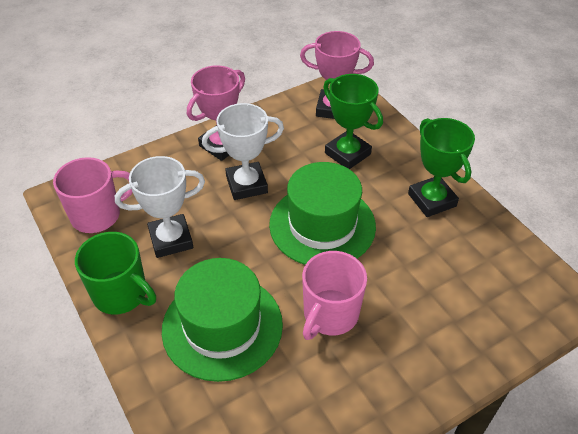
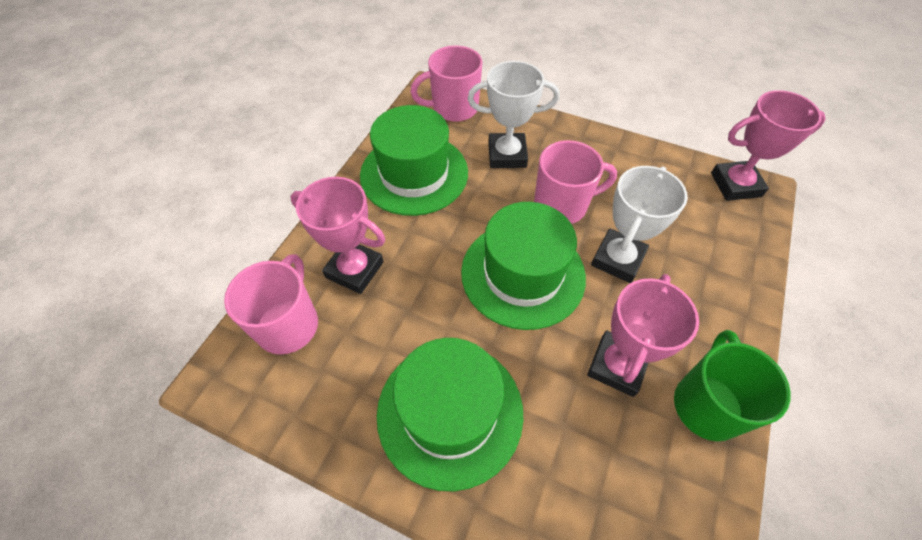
green hat: [162,258,283,382] [269,162,376,265] = 2 -> [360,105,468,216] [377,338,523,492] [461,202,586,330] = 3
green trophy: [323,74,383,169] [408,118,475,217] = 2 -> none = 0
pink mug: [53,157,133,233] [302,251,367,340] = 2 -> [224,254,318,355] [410,45,483,122] [534,140,617,224] = 3
pink trophy: [187,65,245,161] [300,31,374,119] = 2 -> [290,177,385,294] [587,274,699,397] [711,90,826,201] = 3

